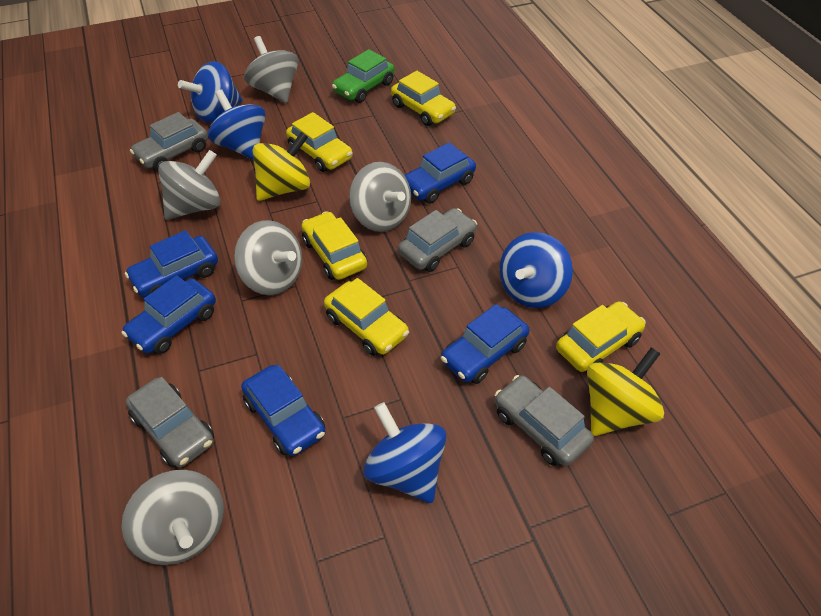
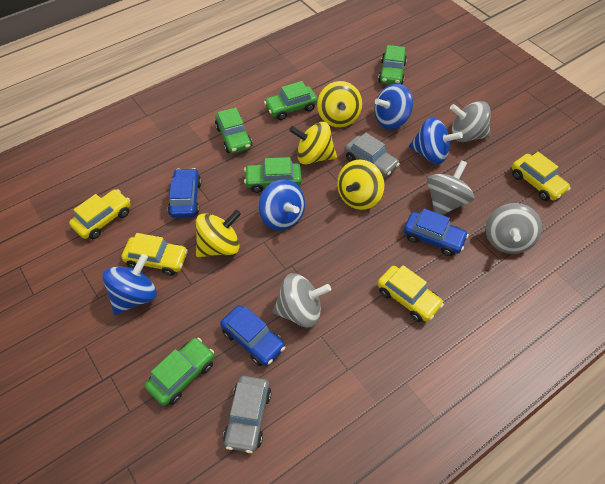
blue car: [122,275,216,354] [125,230,218,297] [241,365,326,456] [404,142,476,204] [441,304,530,384] = 5 -> [168,168,201,218] [220,305,285,366] [404,208,469,256] = 3
green car: [332,49,395,103] = 1 -> [145,338,214,406] [215,107,252,153] [244,157,302,193] [264,81,318,120] [378,45,407,84] = 5
grey car: [126,377,214,468] [130,112,208,171] [398,208,477,272] [495,375,594,466] = 4 -> [223,376,271,453] [344,132,400,178] = 2
grey spinning top: [121,470,224,565] [158,150,220,220] [234,220,303,295] [244,36,298,103] [349,162,411,232] = 5 -> [273,273,331,327] [427,160,475,215] [450,101,491,142] [486,203,542,254] = 4
yellow car: [286,112,353,172] [302,211,367,280] [324,278,409,356] [391,71,456,126] [556,301,646,372] = 5 -> [69,189,131,239] [122,233,188,276] [377,265,444,322] [512,152,571,201] = 4
yellow spinning top: [252,132,310,201] [587,347,664,436] = 2 -> [196,210,241,257] [289,122,337,165] [317,81,362,127] [337,159,384,210] = 4

